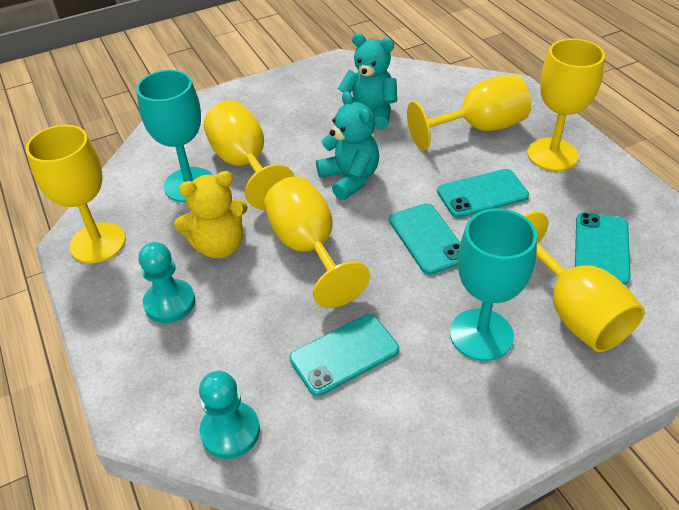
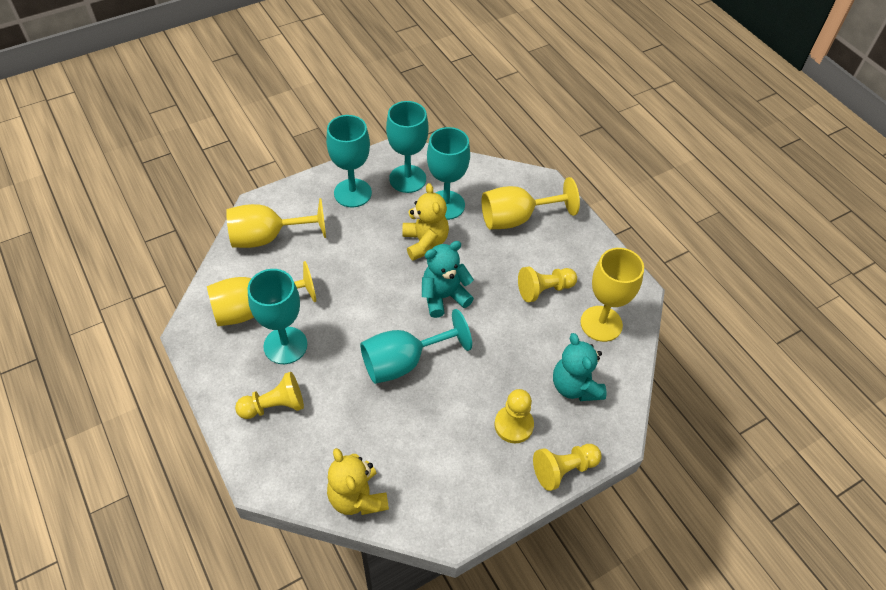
turquoise goblet: [136,70,212,202] [450,209,537,361] = 2 -> [248,269,307,364] [326,115,372,207] [360,309,472,384] [386,101,428,193] [427,127,470,220] = 5
turquoise pawn: [139,242,195,323] [199,371,260,459] = 2 -> none = 0
turquoise phone: [290,314,399,396] [389,203,460,275] [437,169,529,218] [575,213,631,285] = 4 -> none = 0
yellow goblet: [26,125,126,263] [204,100,294,209] [264,176,370,308] [407,74,531,151] [523,211,645,352] [527,39,605,171] = 6 -> [207,261,316,326] [226,198,326,248] [482,177,580,230] [580,248,644,342] = 4
yellow pawn: none = 0 -> [235,372,304,419] [494,389,534,443] [518,267,577,302] [533,444,602,491] = 4
yellow teddy bear: [174,171,248,258] = 1 -> [327,448,389,515] [402,183,449,261] = 2

